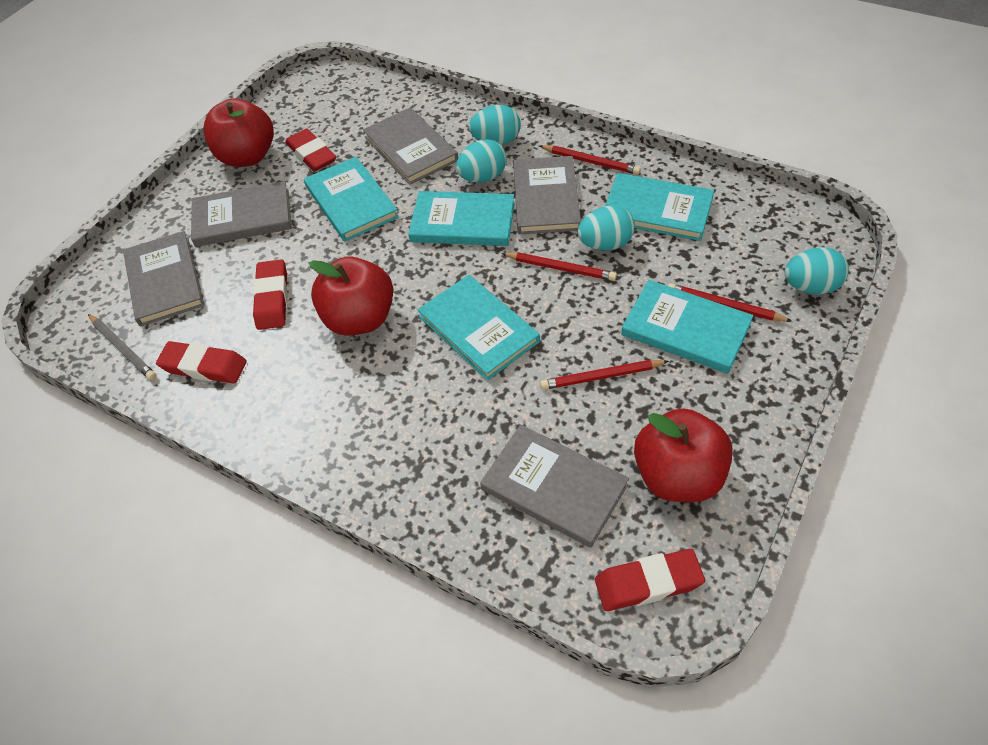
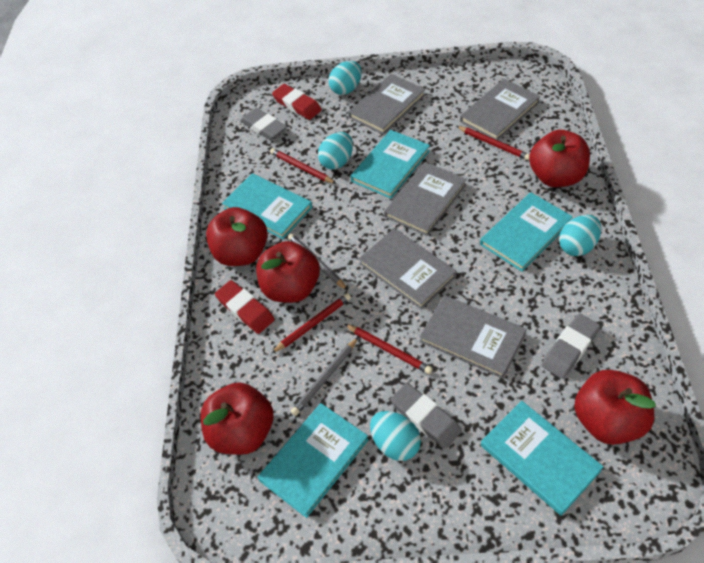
grey eraser: none = 0 -> [240,108,287,140] [391,383,462,449] [542,314,600,379] = 3
grey pencil: [88,314,157,380] = 1 -> [288,234,348,290] [291,337,358,416] = 2
red apple: [204,98,274,167] [309,256,393,336] [634,408,733,502] = 3 -> [201,382,274,455] [206,207,268,266] [256,241,320,303] [529,130,590,187] [574,370,656,445] = 5
red eraser: [156,341,247,384] [253,259,288,330] [285,128,337,172] [595,549,705,611] = 4 -> [215,280,275,334] [272,84,322,120] = 2

